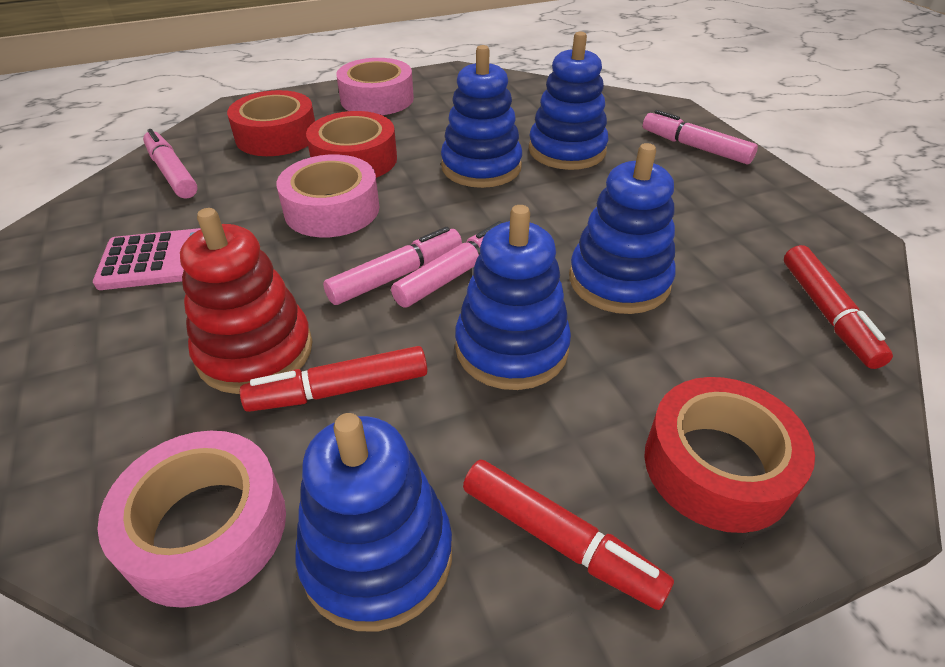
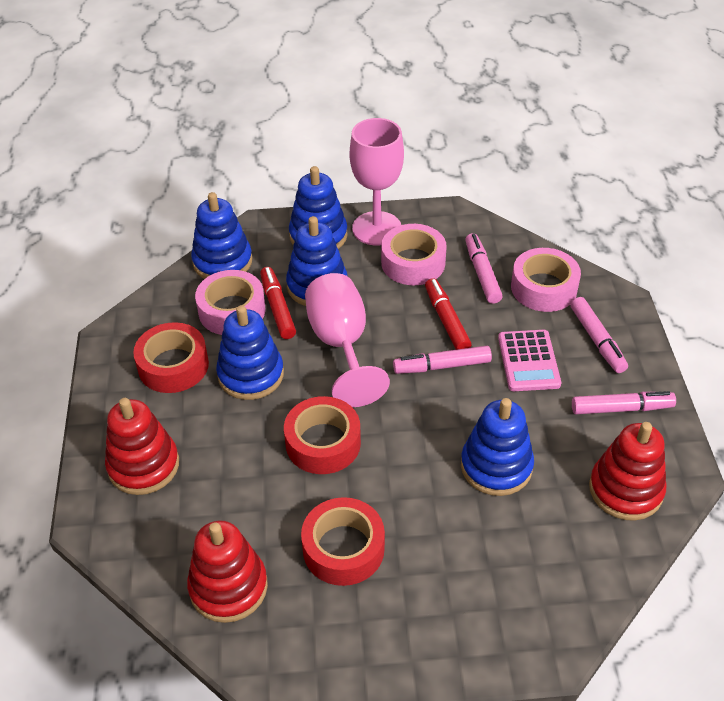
pink goblet: none = 0 -> [305,273,390,407] [350,118,404,245] = 2
red marker: [240,346,427,412] [463,460,674,610] [784,245,893,369] = 3 -> [260,267,296,339] [425,278,472,350] = 2
red stacking toy: [180,208,312,394] = 1 -> [105,398,179,495] [187,520,268,623] [589,422,666,521] = 3

